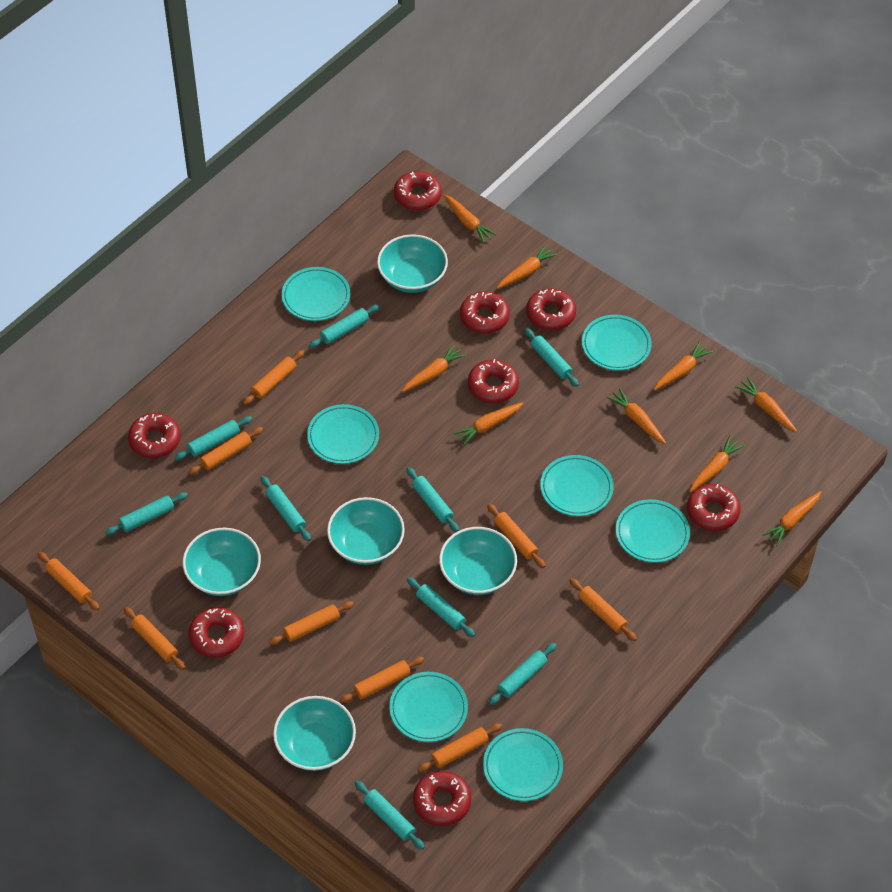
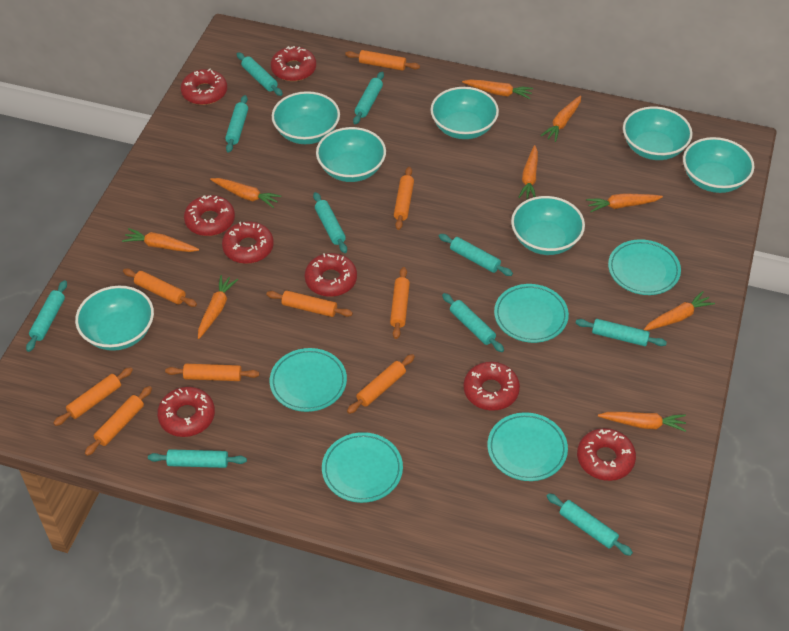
turquoise bowl: [183,527,261,596] [273,696,356,771] [327,497,405,565] [377,234,448,293] [439,527,517,595] = 5 -> [75,286,154,351] [272,91,340,144] [316,127,386,182] [430,87,499,139] [511,196,585,255] [623,106,693,160] [683,137,755,193] = 7
turquoise plate: [282,267,350,321] [307,404,379,464] [389,672,468,742] [483,728,563,801] [540,455,614,516] [582,315,652,371] [616,499,690,563] = 7 -> [270,348,347,412] [322,432,403,503] [487,412,568,481] [494,284,569,343] [608,239,681,295] = 5
turquoise rolling pin: [105,492,188,535] [175,416,252,460] [261,476,311,541] [309,304,380,348] [355,781,425,850] [407,467,459,532] [407,577,475,637] [488,643,556,705] [525,328,579,387] = 9 -> [26,280,67,352] [148,449,247,468] [225,95,248,153] [237,52,283,96] [313,192,347,253] [353,72,384,124] [439,234,513,276] [442,293,504,352] [546,493,633,556] [576,319,667,346] = 10

